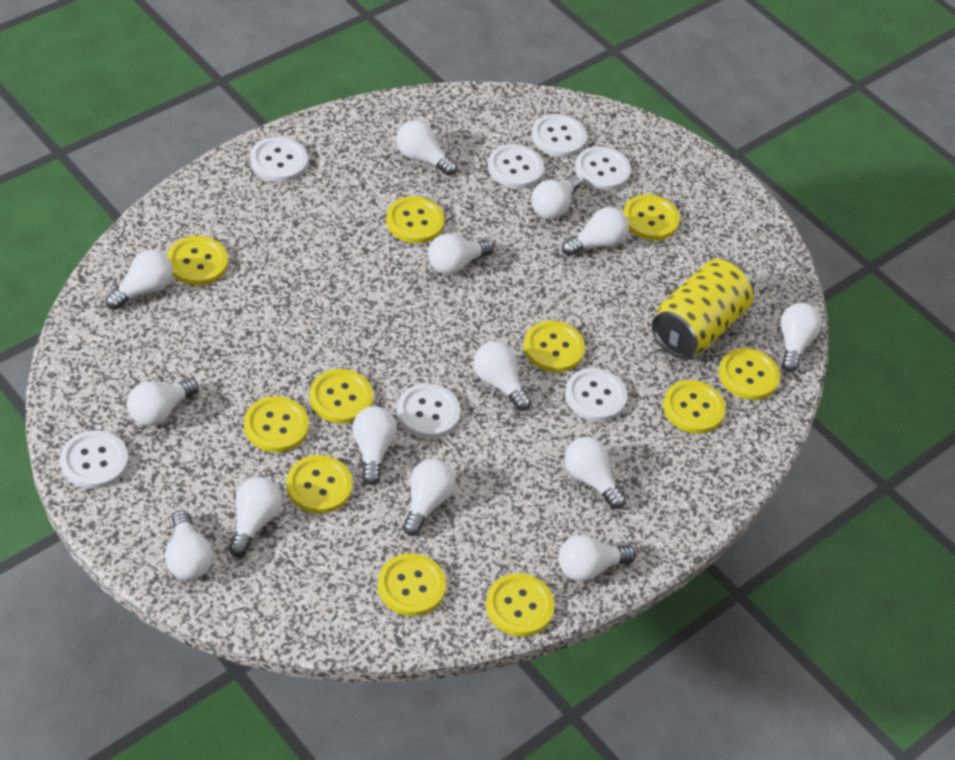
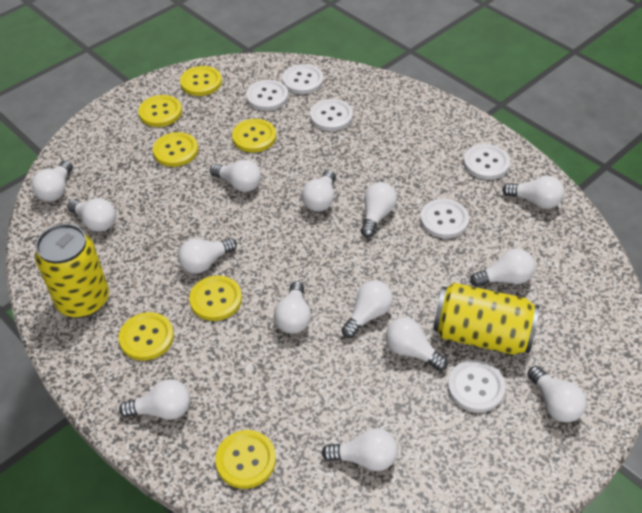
white button: [60,430,128,489] [250,137,308,182] [397,383,461,438] [488,144,544,189] [531,114,587,157] [565,368,627,422] [575,146,631,191] = 7 -> [246,80,288,111] [282,64,324,94] [310,99,353,131] [420,199,469,238] [447,360,506,413] [463,144,510,180] = 6
yellow button: [167,236,228,285] [244,396,309,452] [286,455,353,514] [309,369,373,424] [378,553,446,616] [386,196,445,243] [486,573,555,636] [524,321,585,372] [623,194,680,240] [663,380,726,433] [719,348,780,400] = 11 -> [119,312,174,361] [138,95,182,127] [153,132,198,167] [180,66,222,96] [189,275,242,321] [215,430,276,489] [232,119,276,152] = 7
yellow can: [652,259,754,358] = 1 -> [35,224,109,318] [433,283,539,355] = 2

